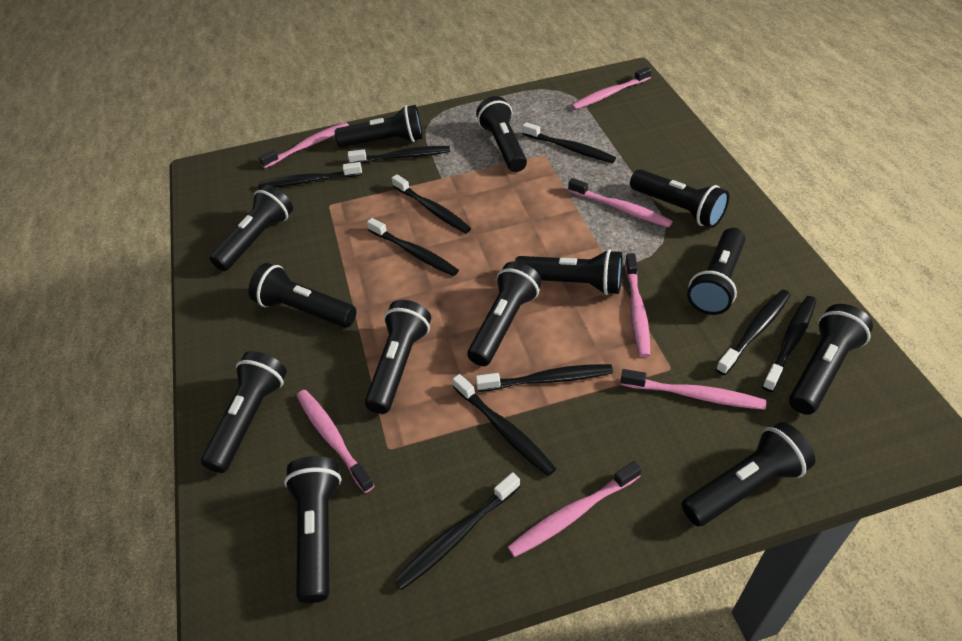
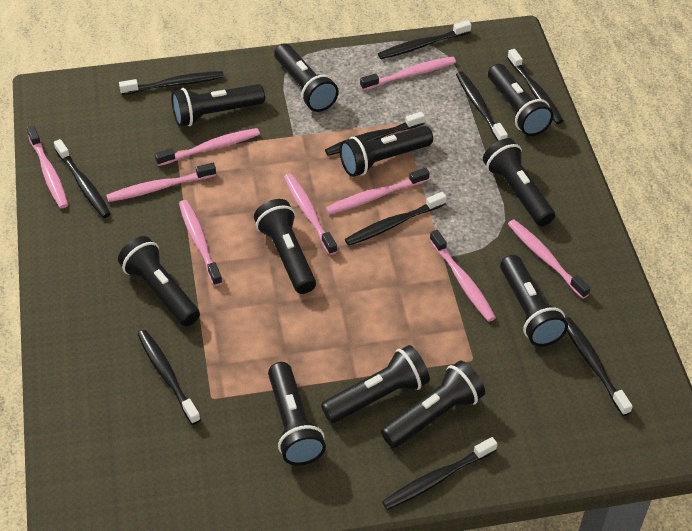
black flashlight: [201,351,287,473] [210,185,293,271] [248,263,357,328] [284,456,342,603] [335,105,423,147] [365,300,431,414] [467,261,542,366] [476,96,527,172] [515,249,623,295] [630,169,729,228] [682,422,815,526] [687,228,745,315] [789,304,873,415] = 13 -> [118,236,200,326] [171,84,265,127] [254,199,316,294] [268,362,326,465] [274,43,339,112] [321,345,430,423] [339,126,433,177] [381,360,485,448] [483,138,555,226] [488,64,553,136] [500,255,568,347] = 11
pink toothbrush: [259,122,349,168] [297,390,374,493] [508,461,642,557] [568,178,673,227] [571,67,652,110] [621,369,766,410] [625,253,650,357] = 7 -> [27,126,68,208] [106,163,216,202] [155,128,260,166] [179,200,223,286] [284,173,337,255] [326,168,429,214] [360,57,456,90] [429,230,496,322] [508,220,591,299] = 9

